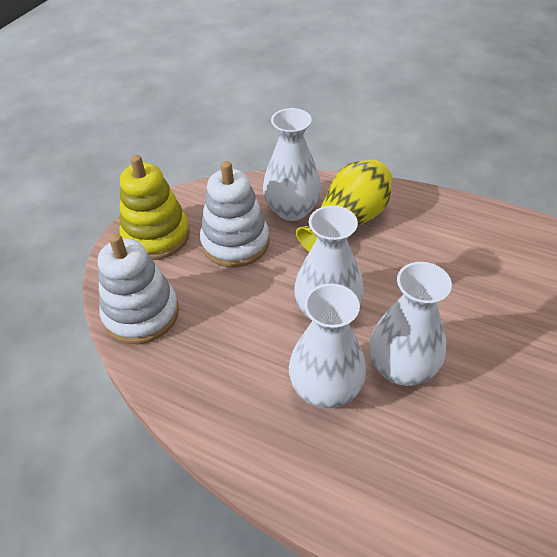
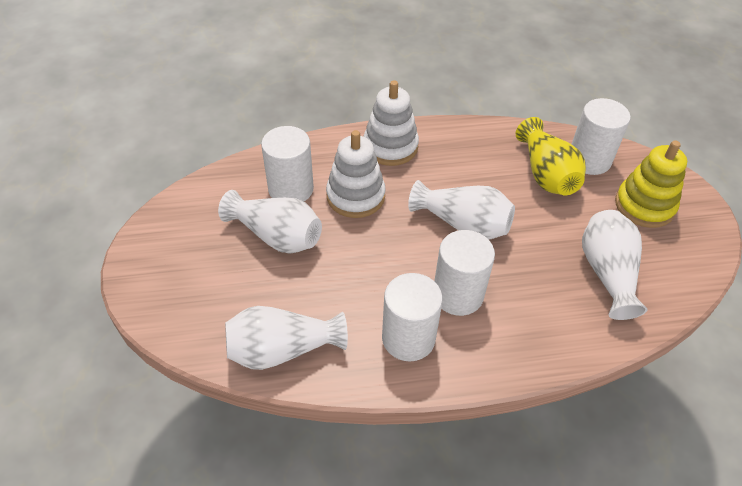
white cylinder: none = 0 -> [261,126,314,202] [382,273,443,362] [434,230,495,316] [572,98,631,175] = 4

